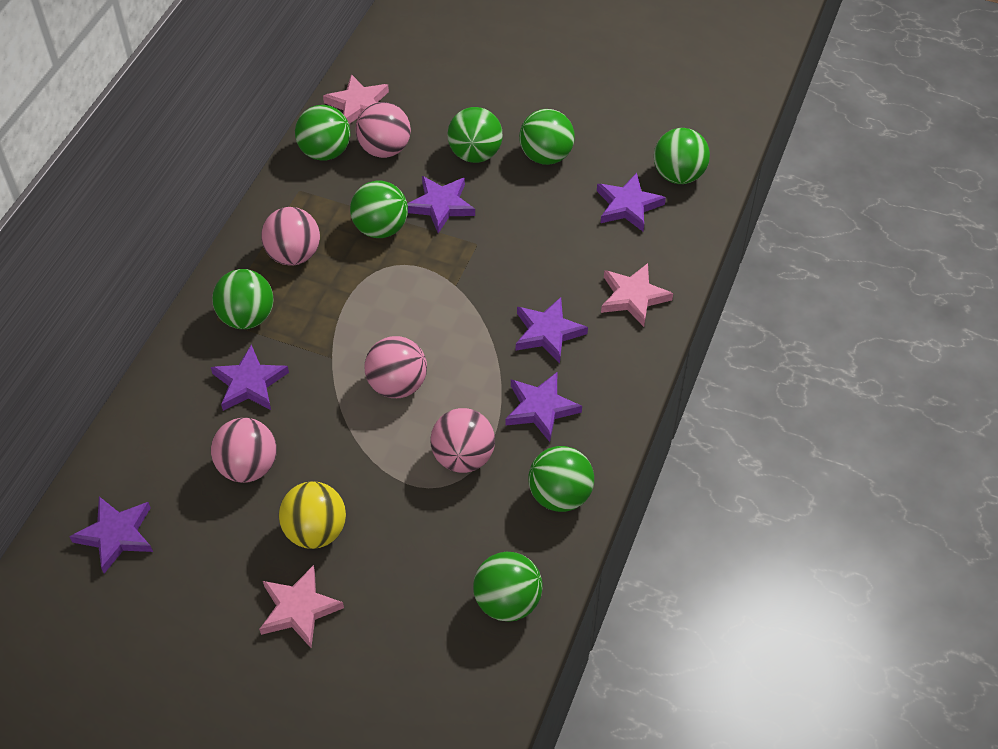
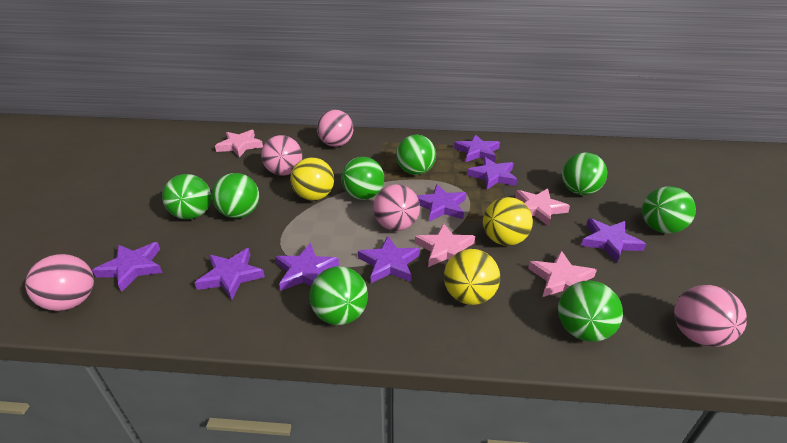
pink star: [259,565,344,648] [323,74,389,124] [601,263,673,327] = 3 -> [215,130,263,158] [415,223,475,267] [515,188,570,226] [528,251,597,297] = 4
purple star: [69,497,153,574] [211,345,289,411] [407,176,475,233] [505,372,582,442] [516,297,588,363] [597,173,666,231] = 6 -> [92,242,163,292] [195,248,265,300] [275,243,339,291] [358,236,420,283] [417,184,467,222] [454,134,500,162] [467,157,517,190] [581,218,646,263] = 8
yellow ball: [279,481,346,549] = 1 -> [290,158,334,201] [444,249,500,305] [483,197,533,246] = 3

